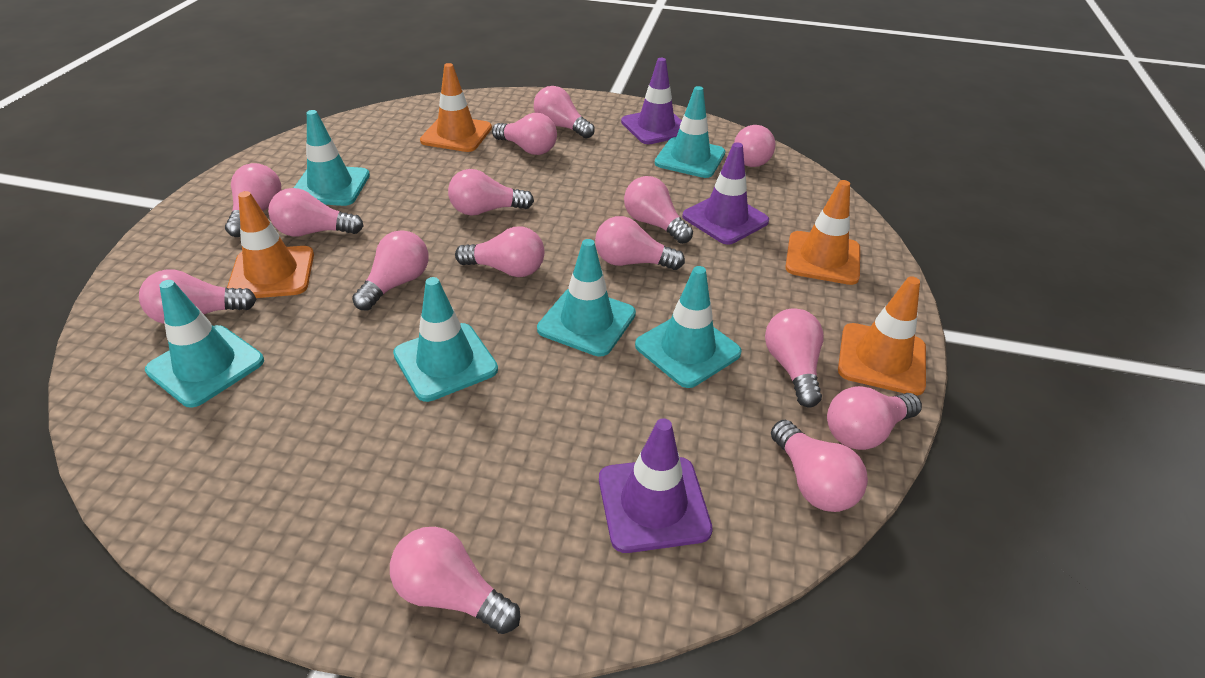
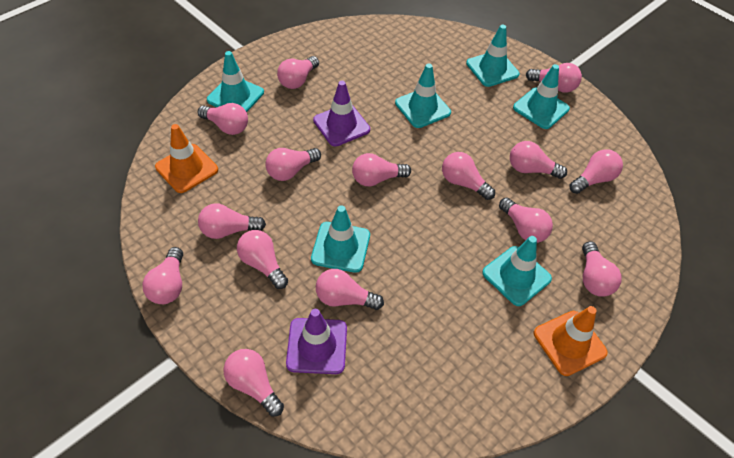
orange traffic cone: [227,191,314,298] [420,63,492,152] [785,180,860,285] [838,276,926,396] = 4 -> [155,124,218,193] [534,306,608,376] = 2
purple traffic cone: [599,418,713,553] [621,58,682,144] [682,142,769,245] = 3 -> [286,309,347,374] [313,81,370,146] = 2

